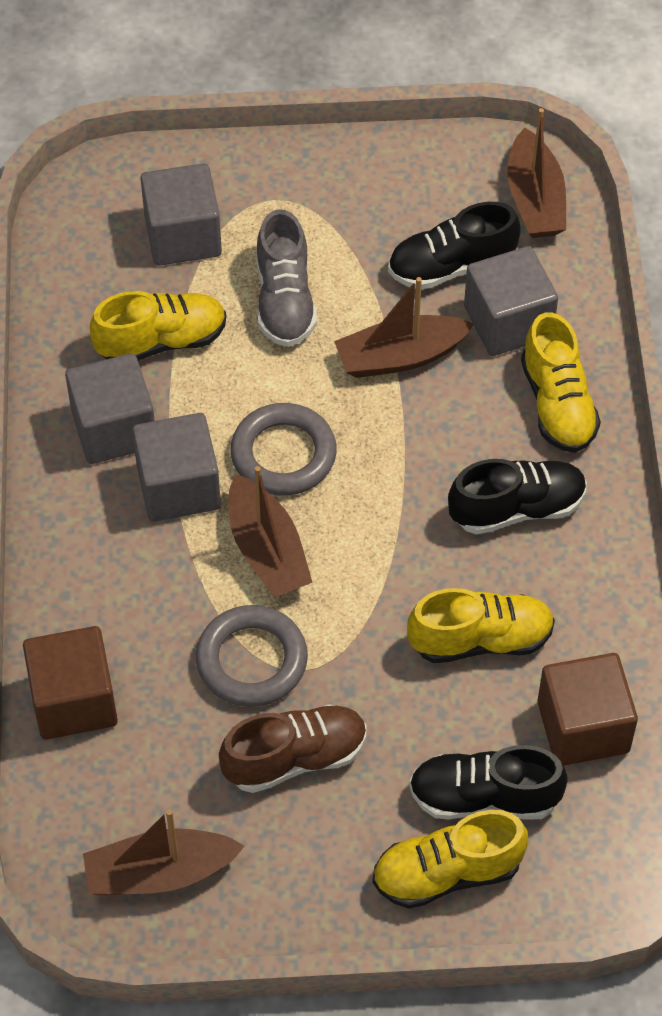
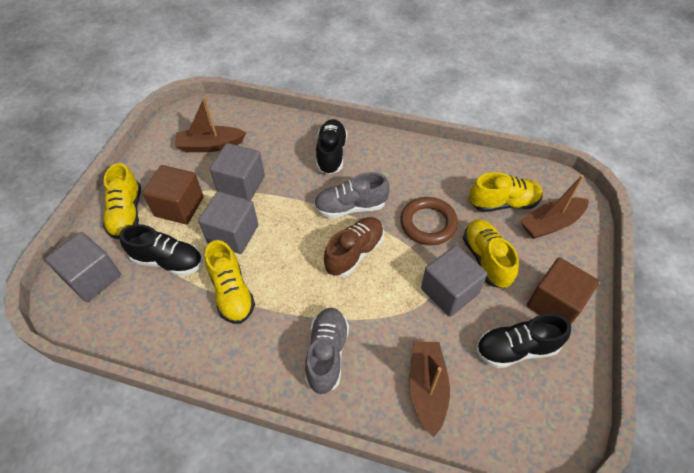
brown boat: [83,809,245,895] [229,466,313,597] [334,277,474,378] [507,108,566,238] = 4 -> [175,97,246,152] [409,342,450,438] [520,175,589,239] = 3
brown ring: none = 0 -> [400,197,458,245] = 1
grey ring: [196,605,308,707] [230,403,337,496] = 2 -> none = 0
grey shoe: [256,209,317,347] = 1 -> [305,308,349,394] [314,172,390,218] = 2

